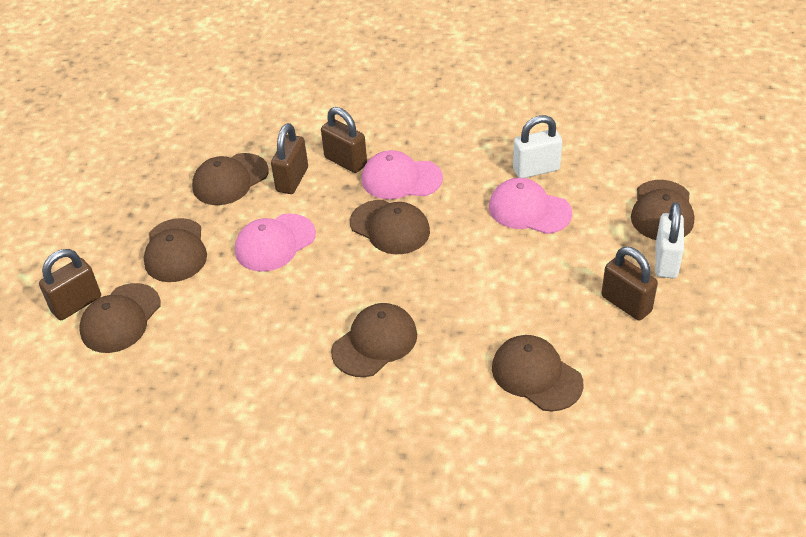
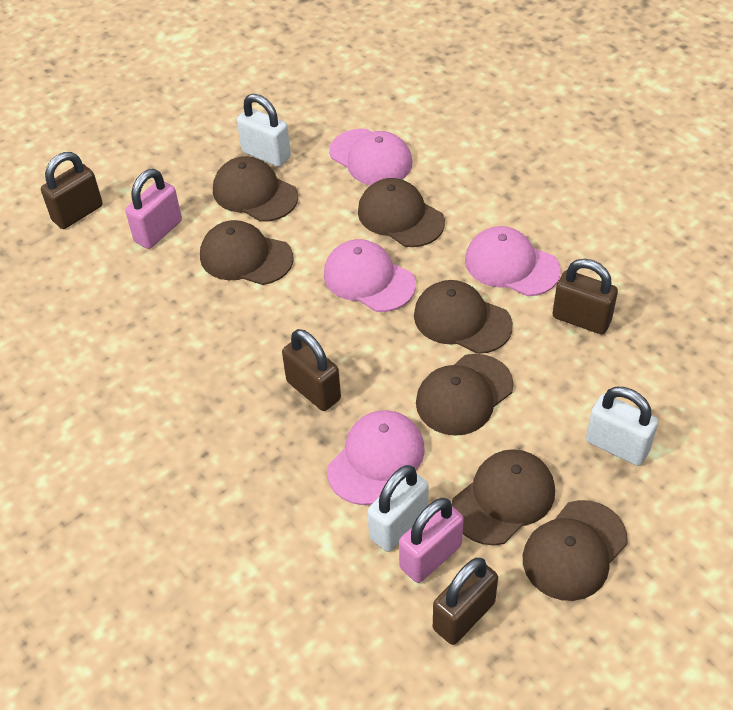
pink cap: [235,213,316,272] [362,150,443,199] [489,178,572,234] = 3 -> [324,239,416,312] [327,410,425,505] [329,129,413,185] [465,226,561,296] = 4
pink padlock: none = 0 -> [125,169,182,249] [399,498,464,583] = 2
white padlock: [513,115,562,178] [655,202,684,278] = 2 -> [237,94,291,167] [367,465,429,552] [586,387,658,466] = 3

